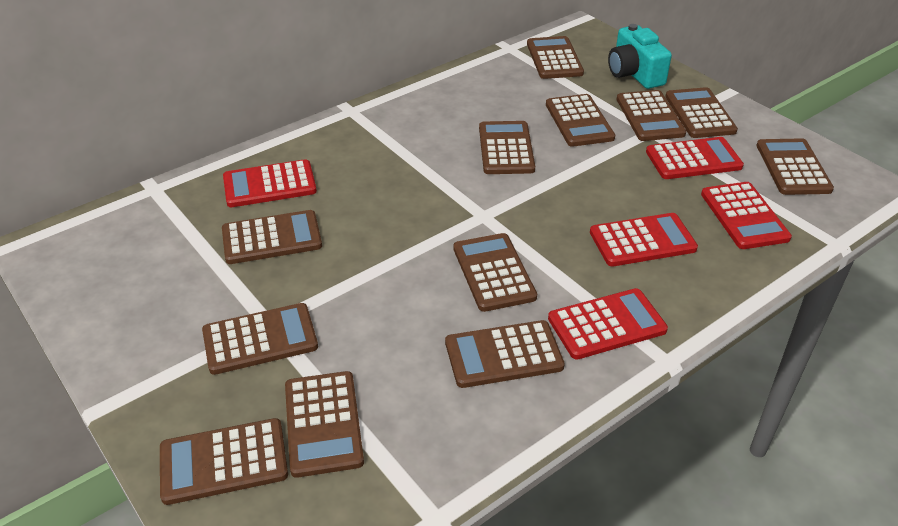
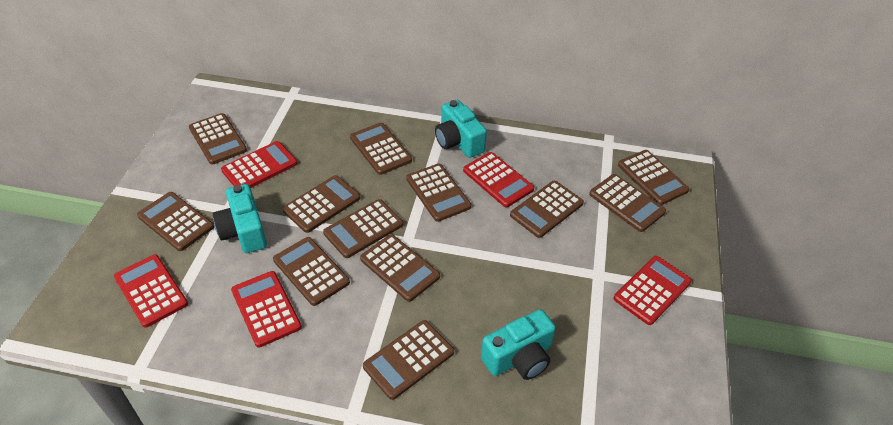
turquoise camera: [608,24,672,89] = 1 -> [213,184,267,253] [435,100,487,158] [481,309,556,380] = 3

